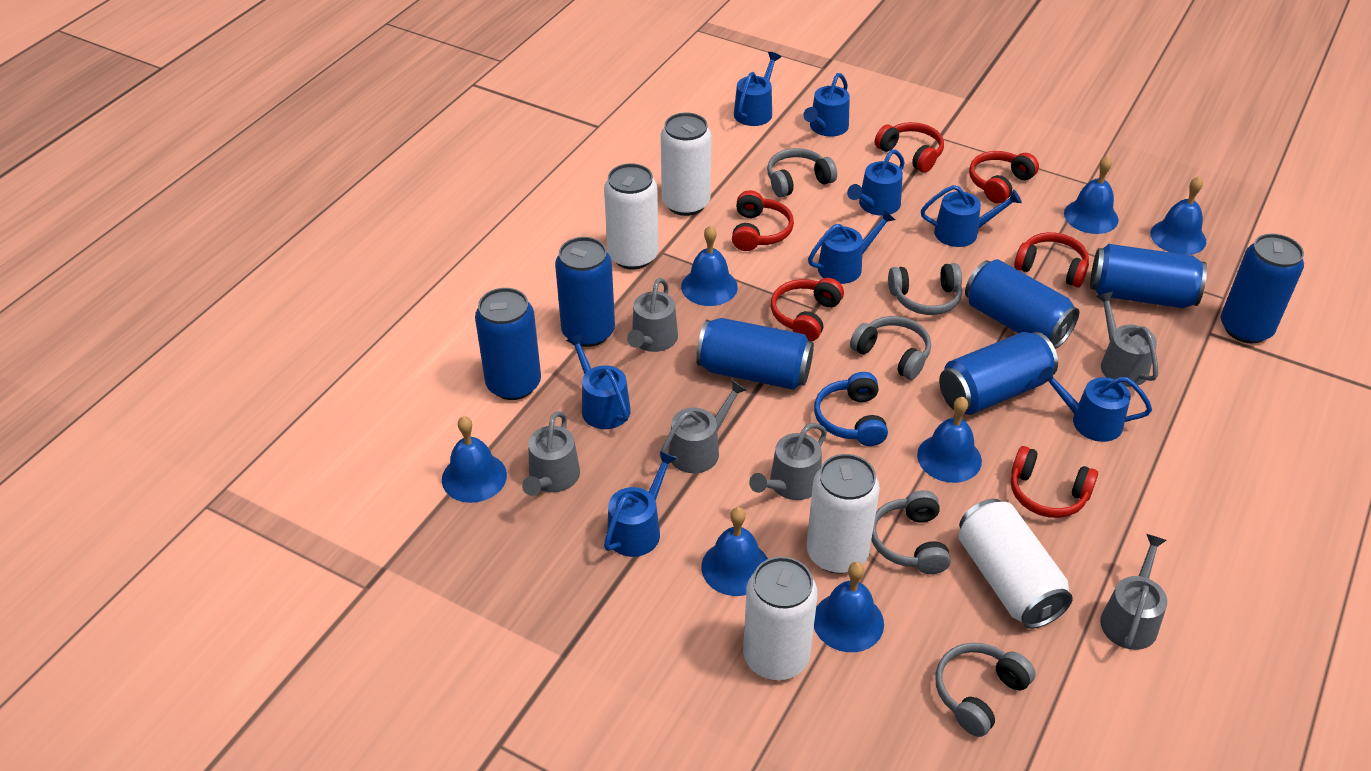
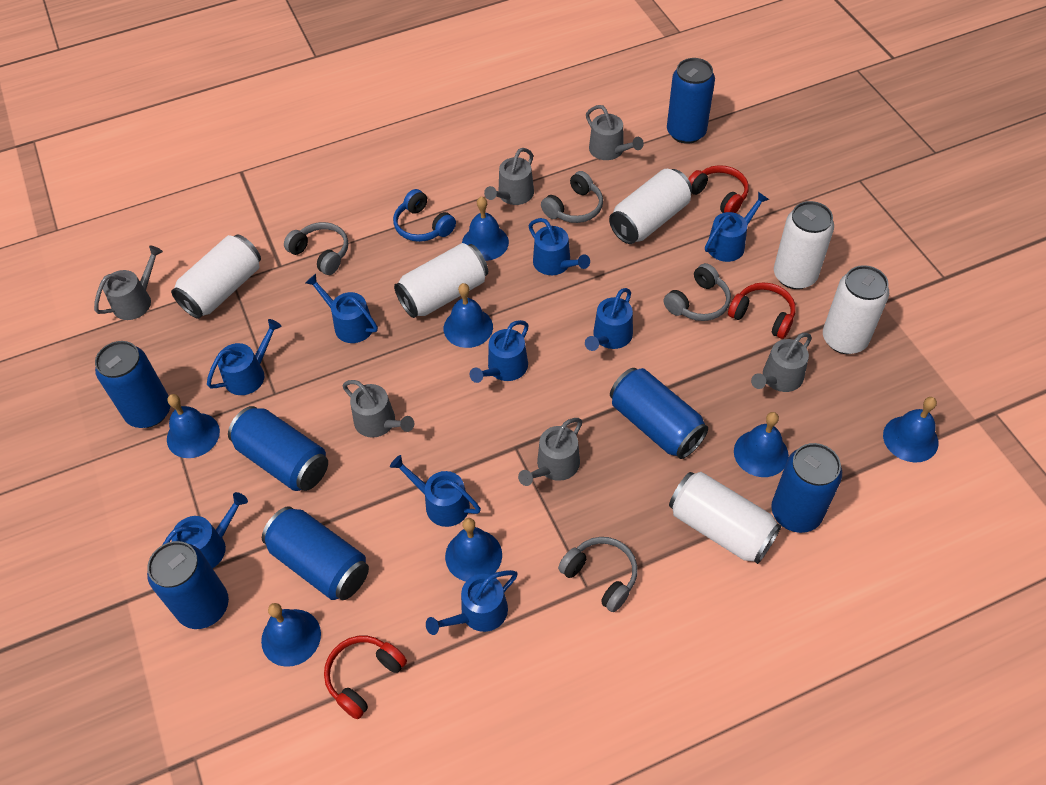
blue watering can: [566,334,631,429] [604,451,677,557] [734,52,781,126] [803,73,850,137] [808,210,895,284] [847,149,905,216] [921,185,1022,247] [1038,367,1152,442] = 8 -> [163,492,248,568] [207,319,282,395] [305,274,378,343] [390,455,481,527] [426,570,518,635] [470,320,529,383] [529,218,590,275] [585,288,633,351] [705,192,769,262] = 9
grey headphones: [767,148,837,197] [850,316,931,380] [871,490,951,574] [888,263,962,315] [935,643,1036,737] = 5 -> [284,222,348,275] [541,171,603,223] [558,537,638,612] [664,263,731,321] = 4
red headphones: [732,190,794,251] [771,278,844,341] [875,122,944,173] [969,151,1039,203] [1011,446,1098,518] [1014,232,1089,288] = 6 -> [324,636,407,719] [688,165,749,213] [728,282,796,339] = 3
white can: [604,163,658,270] [661,113,711,216] [743,557,818,680] [806,454,880,574] [959,499,1073,629] = 5 -> [171,234,261,319] [394,243,488,318] [609,169,692,244] [669,472,781,564] [774,201,834,289] [823,265,889,354] = 6

